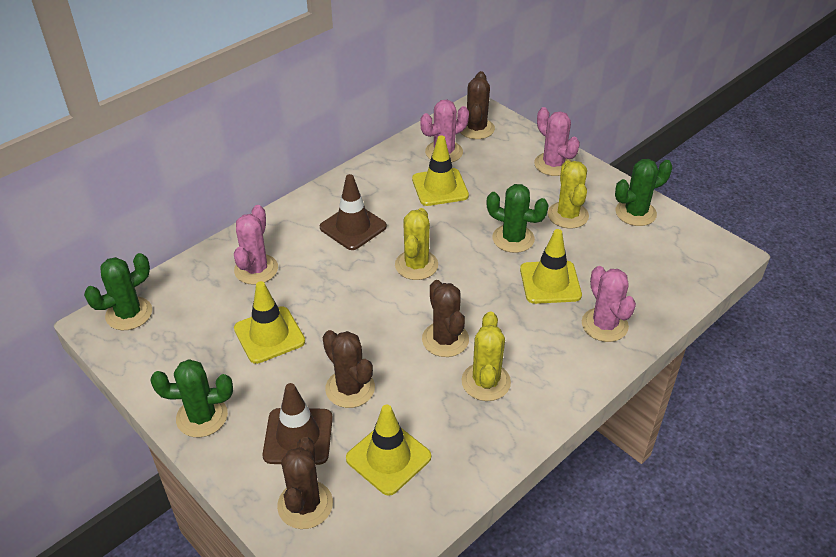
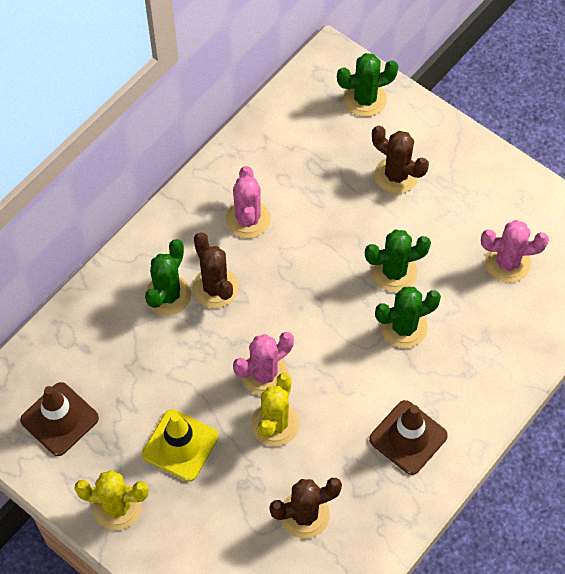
brown cactus: [277,437,333,529] [323,330,375,408] [422,280,469,357] [460,71,495,139] = 4 -> [192,233,239,308] [269,478,342,539] [372,126,429,194] = 3
pink cactus: [234,205,278,285] [420,100,469,162] [534,107,580,176] [582,266,636,342] = 4 -> [225,166,271,238] [233,332,294,396] [481,220,549,283] = 3
yellow cactus: [395,208,438,280] [461,312,511,401] [548,160,589,229] = 3 -> [74,470,149,530] [251,373,299,447] = 2
yellow traffic cone: [234,281,305,364] [346,405,431,496] [412,135,469,206] [520,229,582,304] = 4 -> [142,409,218,482] = 1

